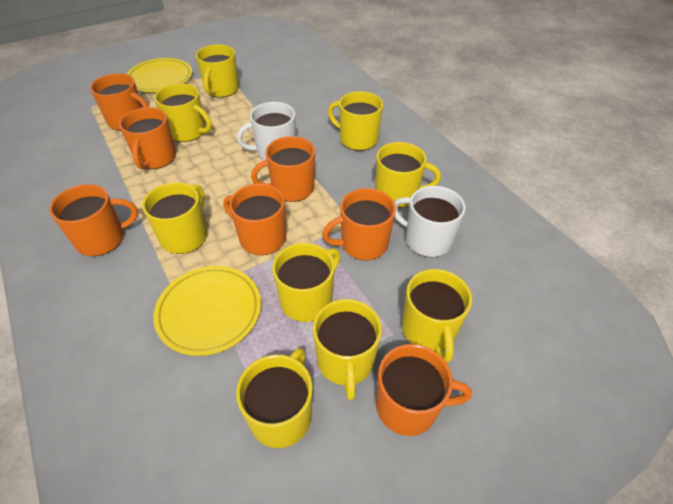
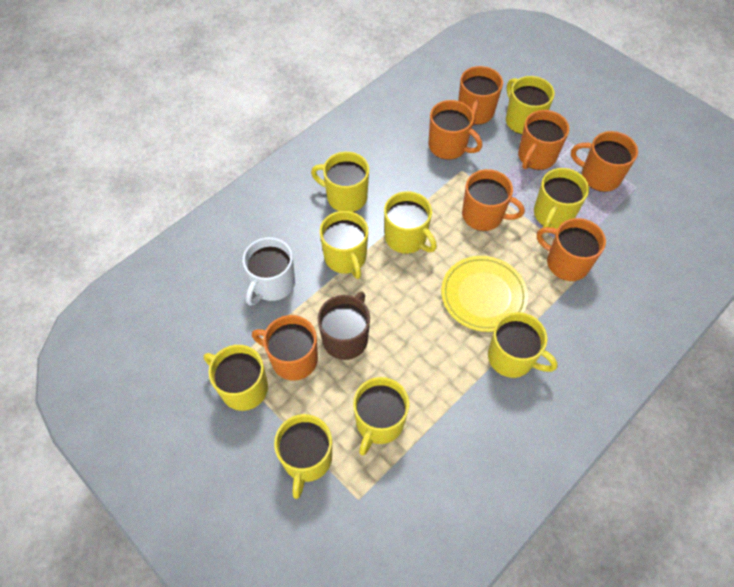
brown mug: none = 0 -> [318,292,370,360] = 1
white mug: [237,102,296,160] [394,186,465,257] = 2 -> [243,237,295,306] = 1
yellow plate: [127,58,192,92] [153,266,261,356] = 2 -> [441,256,528,332] = 1

